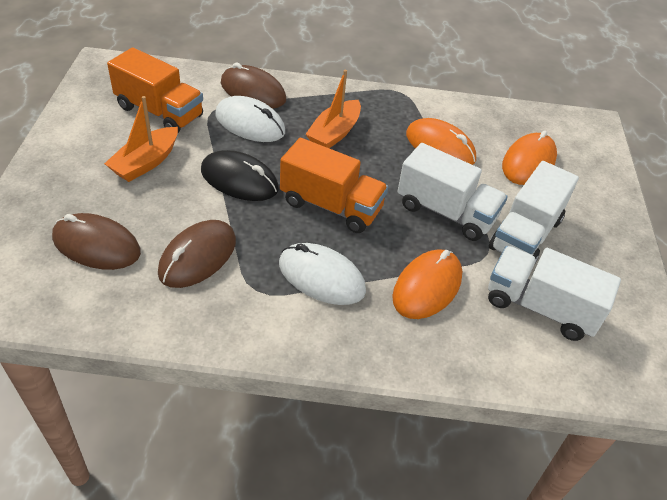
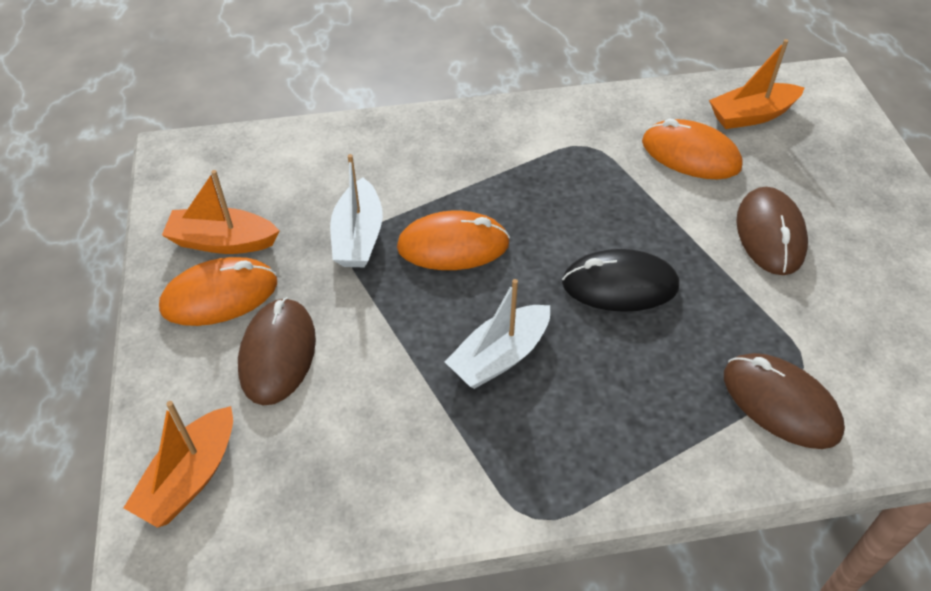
orange boat: [104,96,178,182] [306,70,361,148] = 2 -> [124,401,233,528] [162,170,279,254] [709,39,804,129] = 3
orange truck: [107,47,203,133] [280,138,388,233] = 2 -> none = 0
white boat: none = 0 -> [330,154,383,267] [445,279,550,389] = 2
white mouse: [215,96,285,142] [279,243,366,305] = 2 -> none = 0
white truck: [397,143,508,241] [488,246,621,341] [489,161,579,265] = 3 -> none = 0

